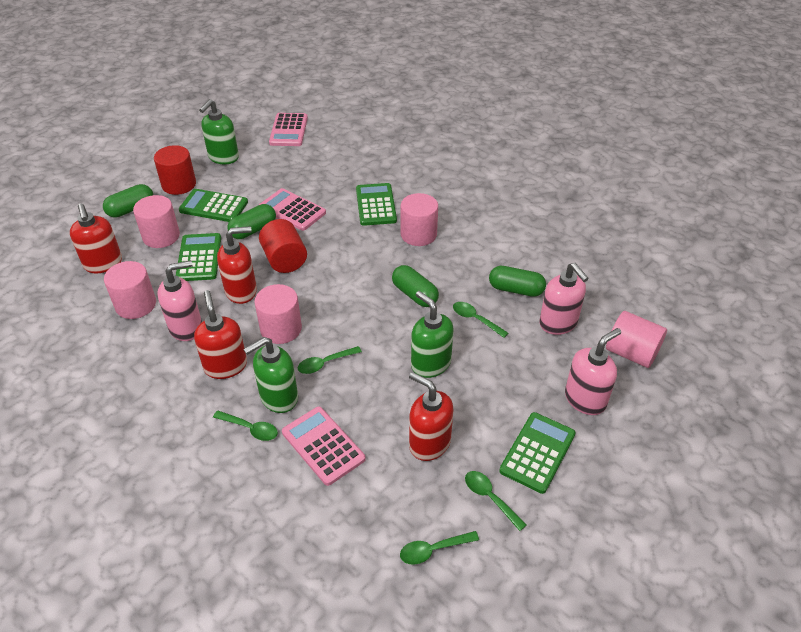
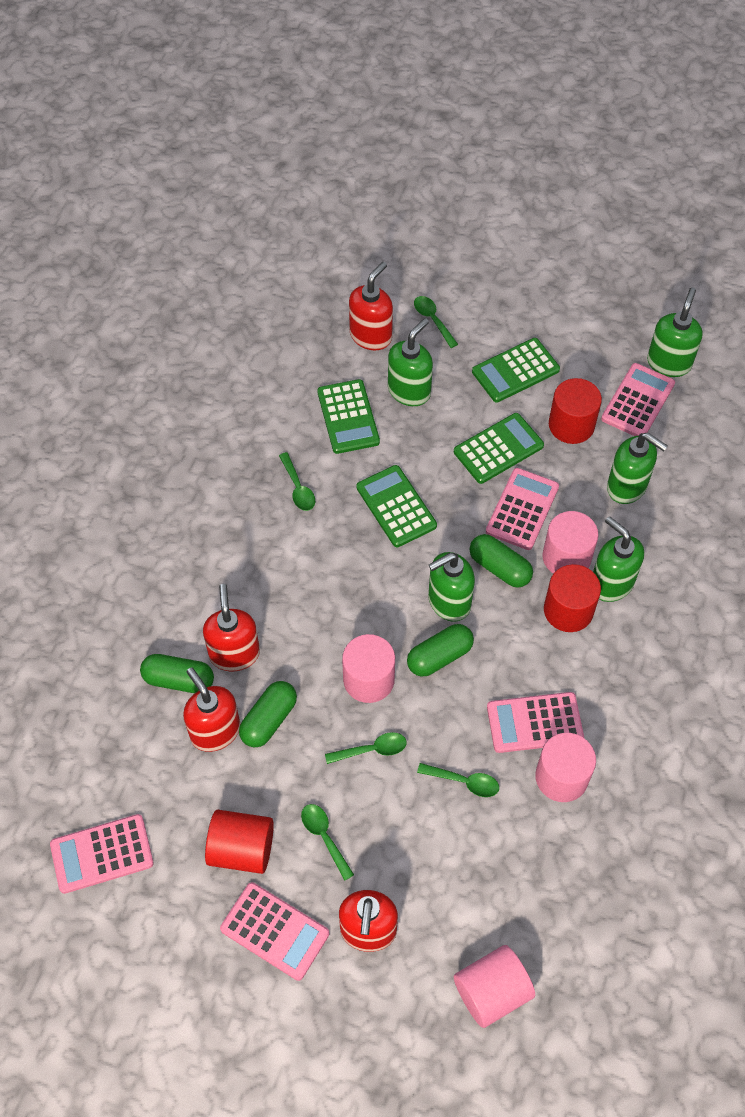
green soap dispenser: [199,99,239,164] [243,337,298,413] [411,291,454,378] = 3 -> [388,318,433,406] [428,552,475,622] [593,516,644,602] [607,433,668,504] [647,287,703,377] = 5
pink calculator: [259,188,326,231] [269,113,308,146] [282,407,366,486] = 3 -> [50,814,154,894] [220,882,329,981] [486,468,559,550] [487,692,584,753] [601,363,675,436] = 5
pink cylinder: [104,261,156,319] [133,195,180,248] [254,284,302,344] [401,193,438,246] [606,311,667,368] = 5 -> [342,634,395,703] [454,945,535,1028] [535,733,596,802] [542,511,599,574] = 4
pink soap dispenser: [158,260,202,341] [539,263,589,335] [565,328,621,415] = 3 -> none = 0
red cylinder: [154,145,196,195] [259,219,307,273] = 2 -> [205,810,274,874] [544,564,601,632] [549,378,602,444] = 3

